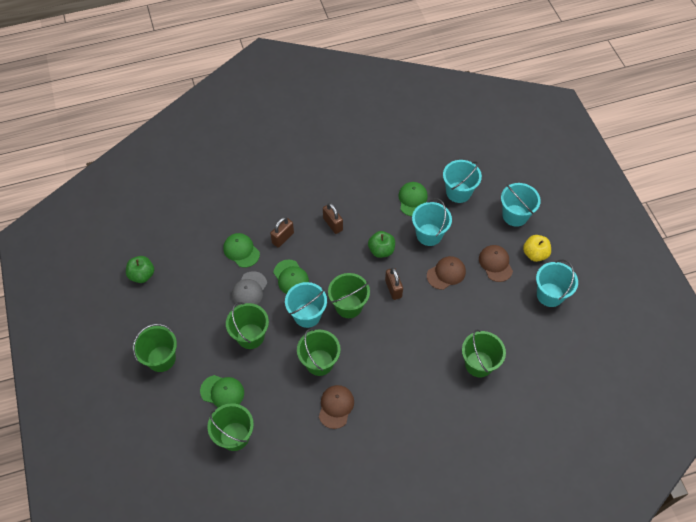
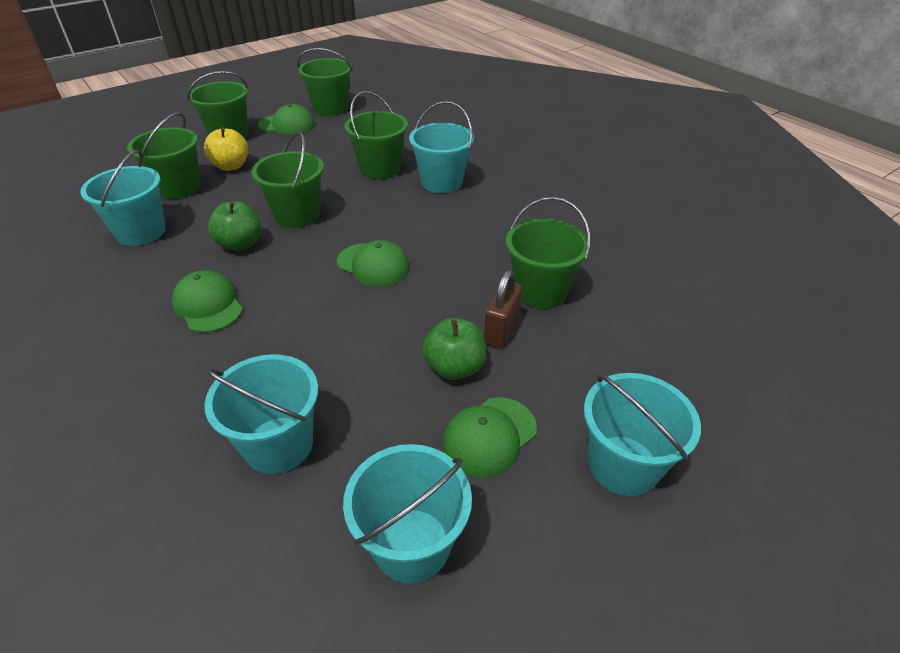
brown cap: [319,385,354,429] [427,256,466,290] [479,245,513,282] = 3 -> none = 0
brown padlock: [270,217,294,248] [323,203,343,234] [385,268,403,300] = 3 -> [484,270,522,348] = 1
grey cap: [232,271,267,306] = 1 -> none = 0

